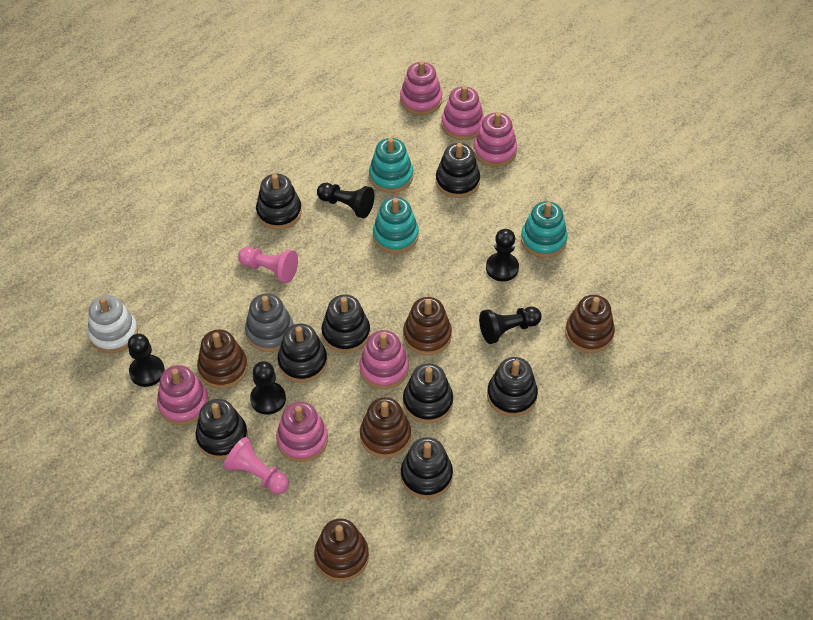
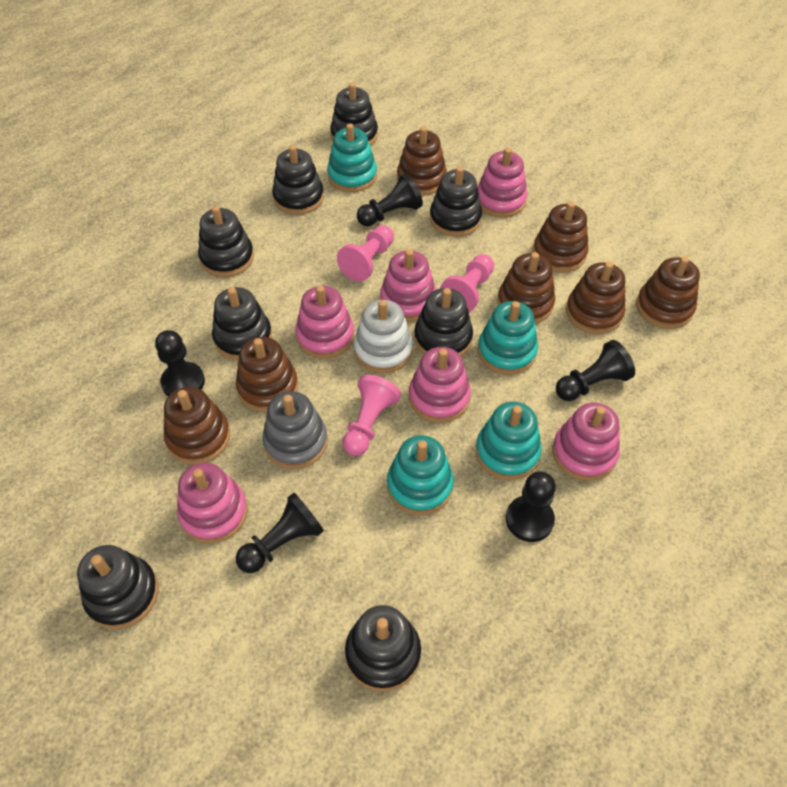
brown stacking toy: [197,329,248,389] [314,518,369,581] [360,397,411,458] [403,297,452,355] [565,295,615,353] = 5 -> [164,387,230,464] [236,337,298,412] [397,126,447,195] [497,252,555,324] [533,201,589,273] [566,262,625,334] [636,256,700,329] = 7
pink pawn: [224,437,289,494] [238,247,298,283] = 2 -> [337,225,394,281] [342,374,401,456] [440,254,494,312] = 3
turquoise stacking toy: [369,138,413,193] [373,197,419,253] [521,201,568,258] = 3 -> [327,123,377,192] [387,435,454,515] [476,402,542,480] [478,301,538,375] = 4

